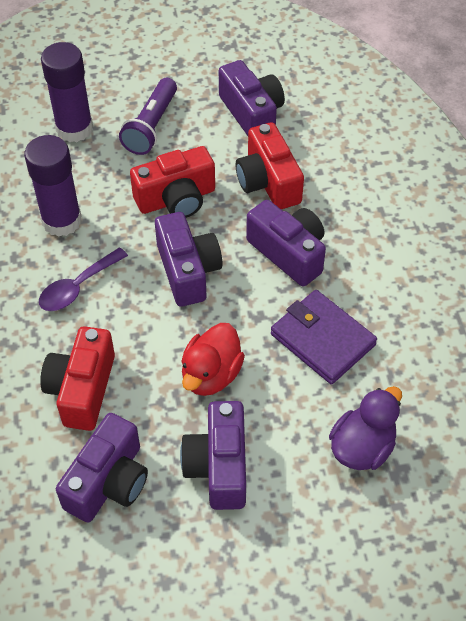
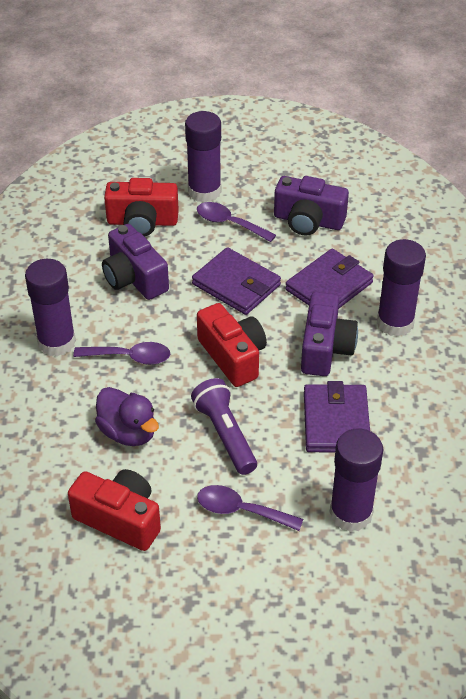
purple camera: [56,413,148,523] [155,212,223,307] [180,401,246,510] [219,60,285,136] [246,200,326,287] = 5 -> [102,224,169,300] [274,176,349,236] [301,292,358,376] = 3
purple glue stick: [24,135,82,237] [41,42,93,142] = 2 -> [25,259,76,356] [185,111,221,203] [330,428,383,532] [377,239,426,337] = 4
purple spoon: [39,247,128,311] = 1 -> [73,342,170,365] [197,202,276,242] [197,485,303,531] = 3
purple wallet: [271,290,377,384] = 1 -> [192,247,281,315] [285,249,374,308] [304,381,370,453] = 3
red duck: [181,323,245,396] = 1 -> none = 0

